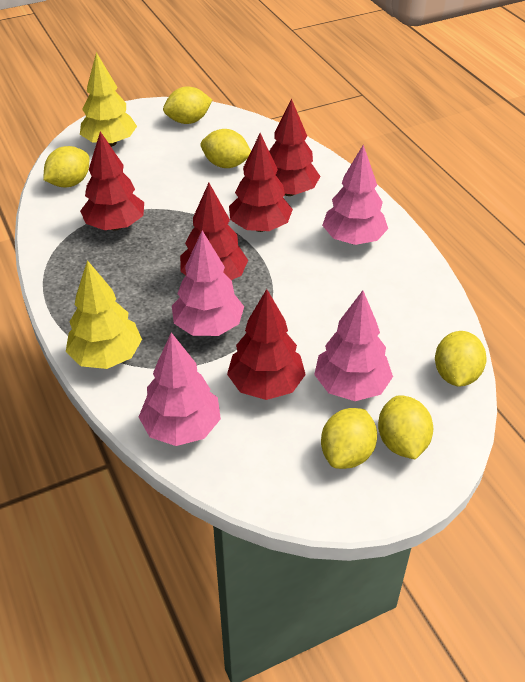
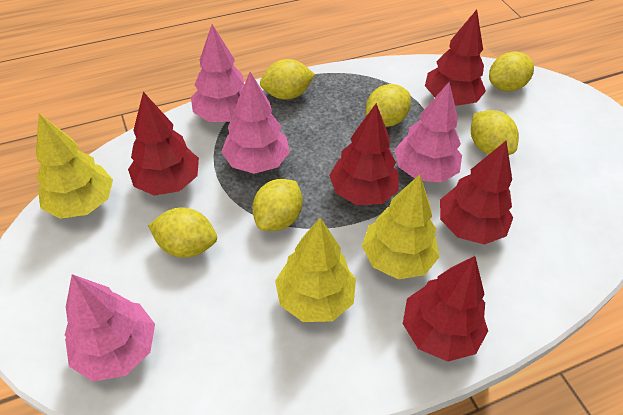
yellow tree: [66,260,142,369] [80,52,137,147] = 2 -> [36,114,113,219] [275,218,356,322] [362,175,439,279] = 3

